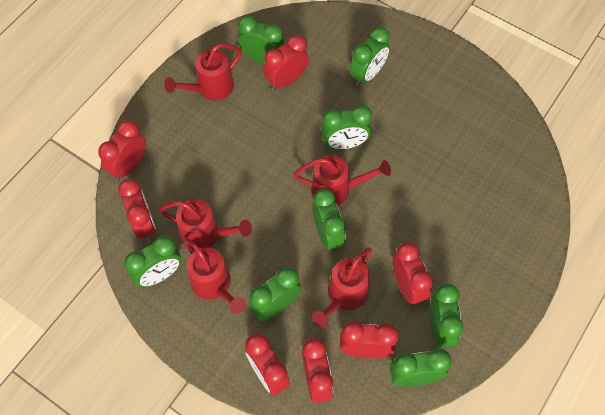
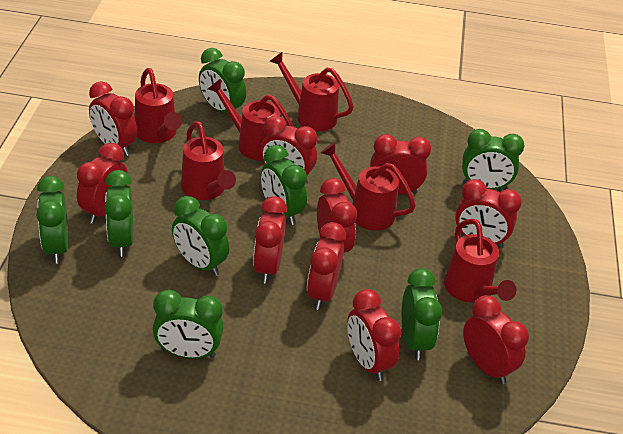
red clock: [98,120,146,181] [118,179,156,242] [245,333,290,395] [263,35,309,90] [302,338,333,403] [340,321,399,359] [392,242,433,305] = 7 -> [77,143,128,224] [89,81,137,156] [253,196,287,283] [260,116,317,185] [307,222,346,310] [317,178,357,253] [347,289,401,381] [370,134,431,194] [455,179,522,248] [463,295,529,384] = 10
red watering can: [159,199,252,251] [164,43,242,101] [184,238,246,314] [294,155,391,206] [312,248,372,327] = 5 -> [135,68,182,143] [181,121,236,200] [208,79,294,161] [269,52,354,131] [321,142,416,231] [444,219,516,303] = 6

